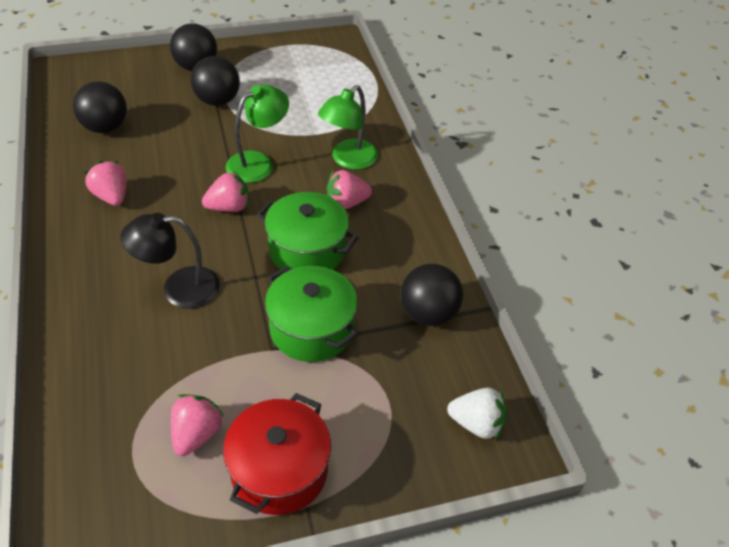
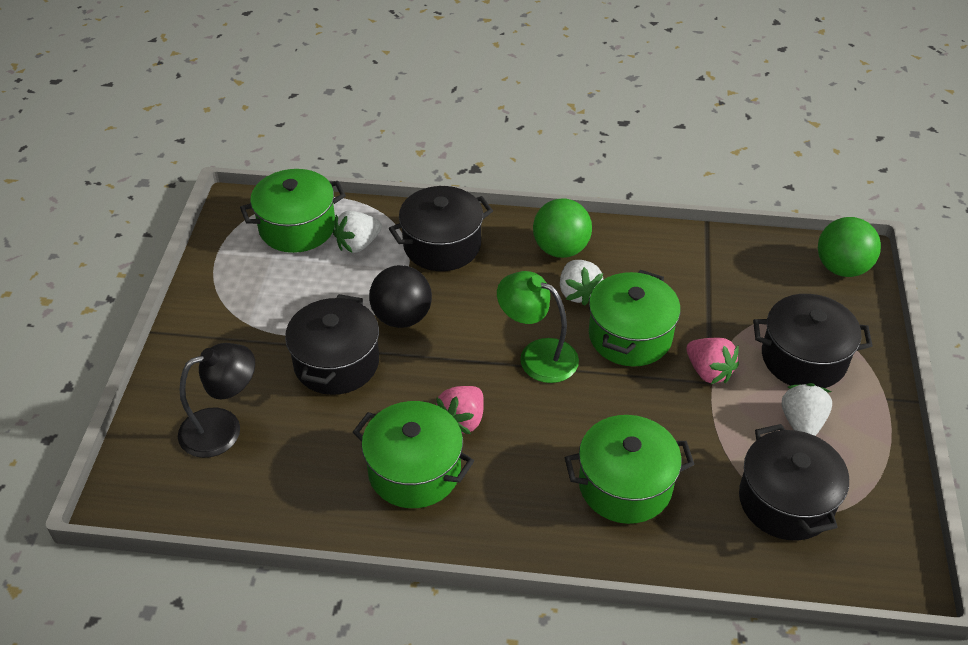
black ball: [73,81,127,133] [170,23,217,71] [190,56,240,106] [401,264,463,326] = 4 -> [369,265,432,328] = 1
black pot: none = 0 -> [285,294,379,395] [389,186,493,271] [739,424,849,541] [753,294,873,388] = 4
green ball: none = 0 -> [533,199,592,258] [818,217,881,277] = 2
green lamp: [226,85,289,183] [318,85,378,170] = 2 -> [497,271,579,383] = 1
green pot: [257,192,358,270] [265,266,358,362] = 2 -> [240,169,346,253] [353,401,474,508] [565,415,695,524] [589,270,681,366] = 4
pink strawberry: [84,161,126,206] [171,394,224,456] [202,171,249,212] [327,170,372,209] = 4 -> [436,386,484,434] [687,338,739,384] = 2
red pot: [223,393,331,515] = 1 -> none = 0
white strawberry: [447,388,507,440] = 1 -> [333,211,382,253] [560,260,603,306] [782,383,832,436] = 3

